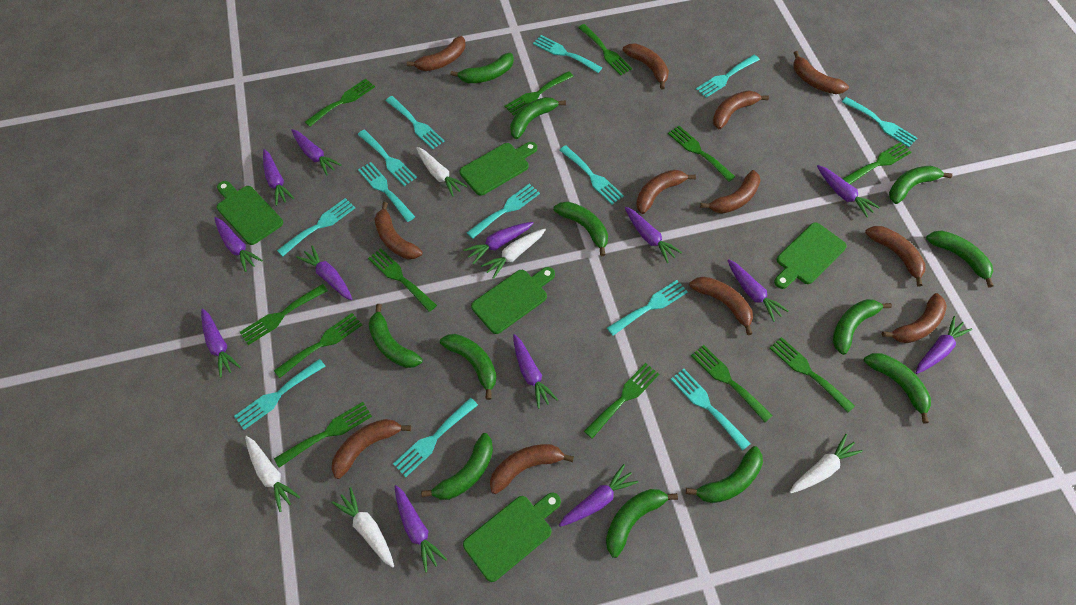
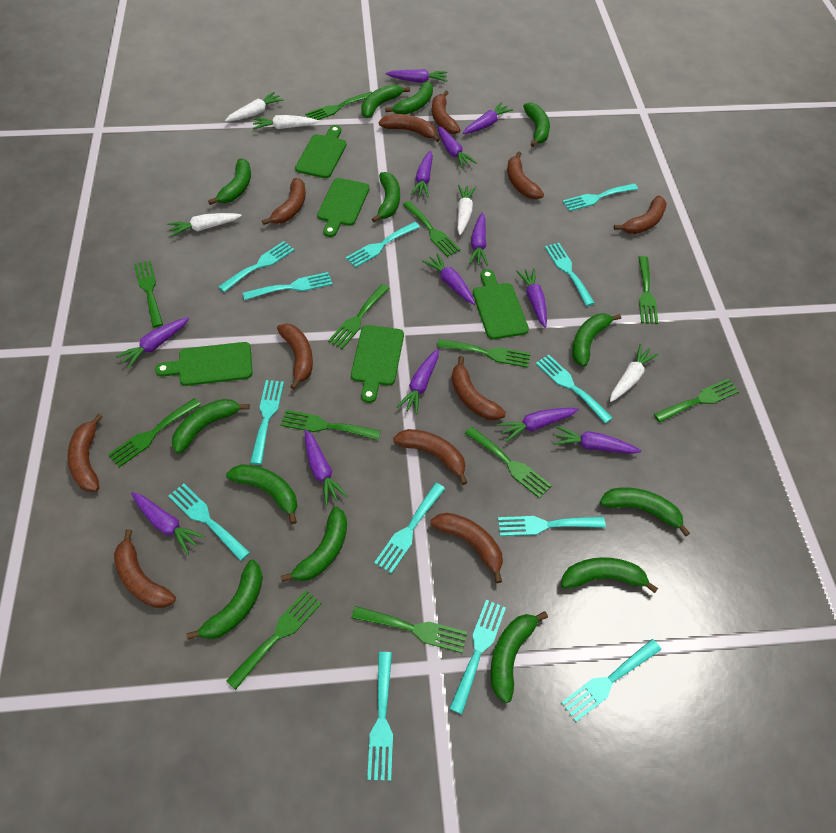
brown banana: [332,419,411,479] [375,202,423,259] [407,36,466,71] [490,444,574,494] [623,43,669,89] [636,170,696,214] [689,277,753,335] [700,170,761,214] [713,90,769,129] [793,51,849,94] [865,226,926,287] [882,293,947,343] = 12 -> [67,414,103,492] [114,529,176,608] [262,178,306,225] [277,324,313,390] [379,114,440,142] [393,429,467,485] [430,513,503,583] [432,91,460,134] [452,356,506,420] [507,151,544,199] [614,196,667,234] = 11
green banana: [369,304,423,368] [421,433,493,500] [440,334,496,400] [450,53,514,83] [510,97,566,139] [553,202,608,256] [606,489,678,558] [686,446,763,503] [833,299,892,355] [864,353,931,423] [889,166,952,204] [926,230,993,288] = 12 -> [172,399,250,454] [186,560,263,640] [208,158,251,205] [226,464,297,524] [280,507,347,582] [361,84,410,118] [372,172,400,223] [385,81,433,114] [491,611,548,703] [523,102,550,147] [561,557,658,593] [572,313,621,367] [600,487,690,537] = 13

